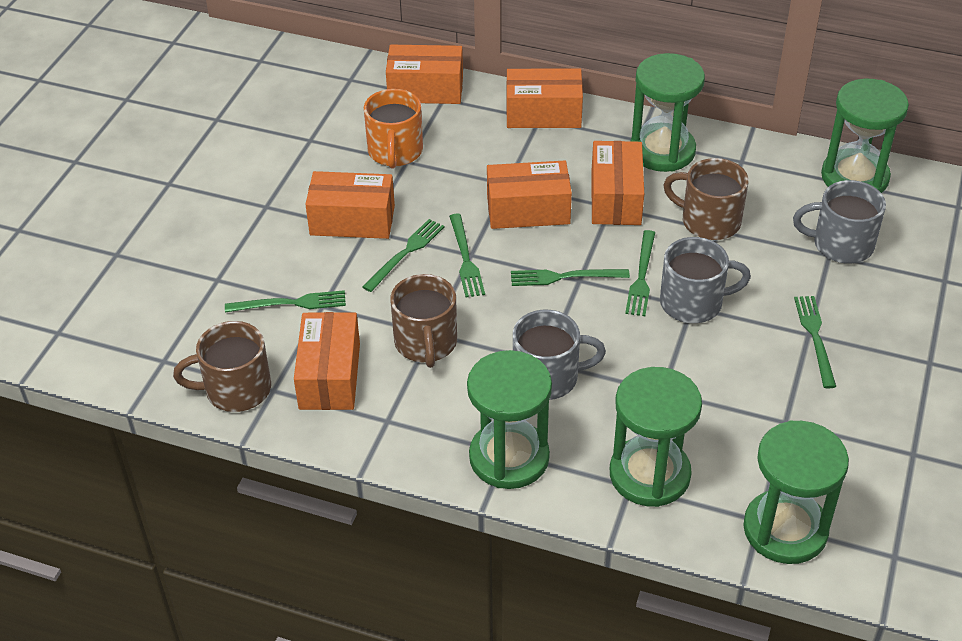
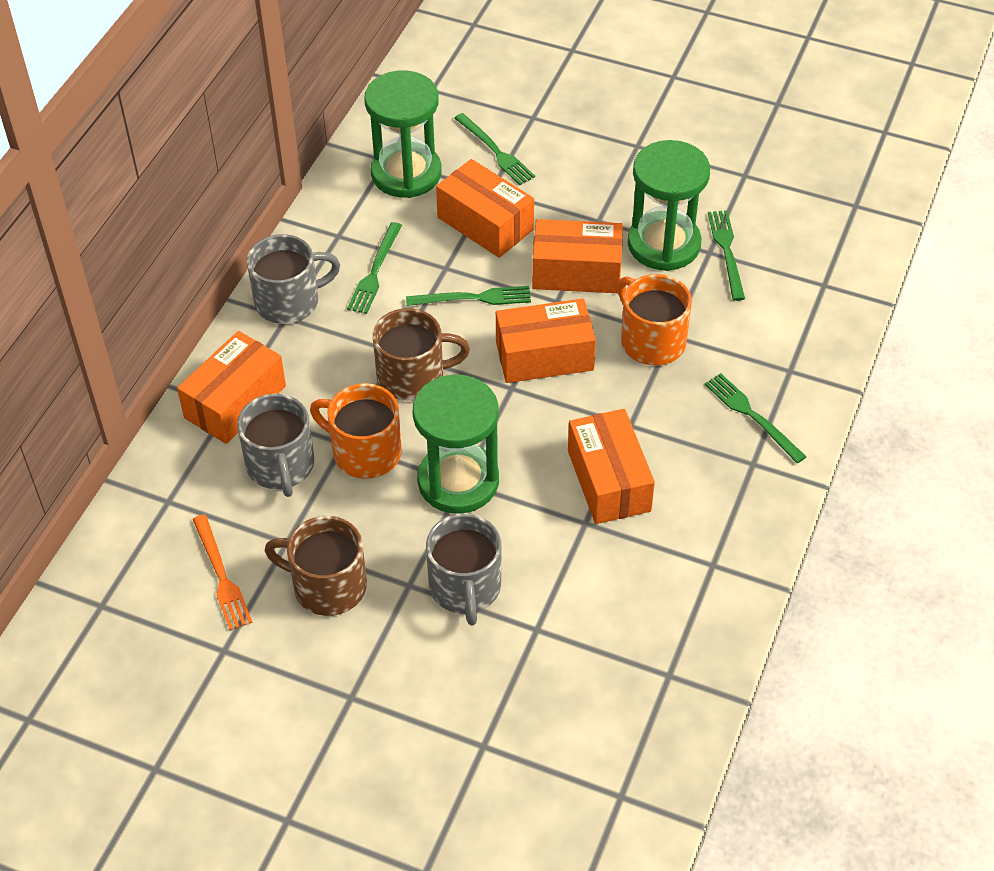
brown mug: [173,321,271,412] [390,274,457,368] [663,158,749,240] = 3 -> [265,516,367,616] [373,308,470,401] = 2
green fork: [225,290,346,313] [362,219,444,292] [449,214,485,298] [511,269,630,286] [625,230,655,316] [794,296,836,388] = 6 -> [347,222,402,314] [406,286,531,306] [454,113,535,185] [705,373,807,463] [708,210,745,301] = 5
green hourglass: [467,350,552,489] [610,367,702,507] [631,53,705,172] [743,421,849,564] [821,79,909,193] = 5 -> [364,71,442,198] [413,375,499,514] [628,140,710,271] = 3
orange box: [294,312,360,410] [305,171,395,239] [386,45,463,104] [487,161,572,229] [507,69,583,128] [591,141,644,225] = 6 -> [177,331,286,444] [436,159,534,258] [496,299,596,383] [532,219,623,293] [568,409,655,524] = 5
orange fork: none = 0 -> [193,514,253,630] = 1
orange mug: [364,89,423,169] = 1 -> [310,383,402,479] [617,274,692,366] = 2

